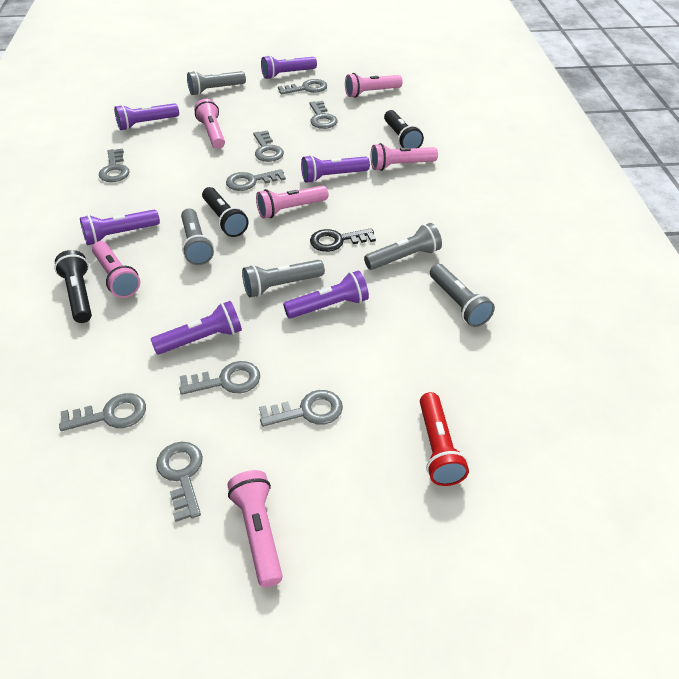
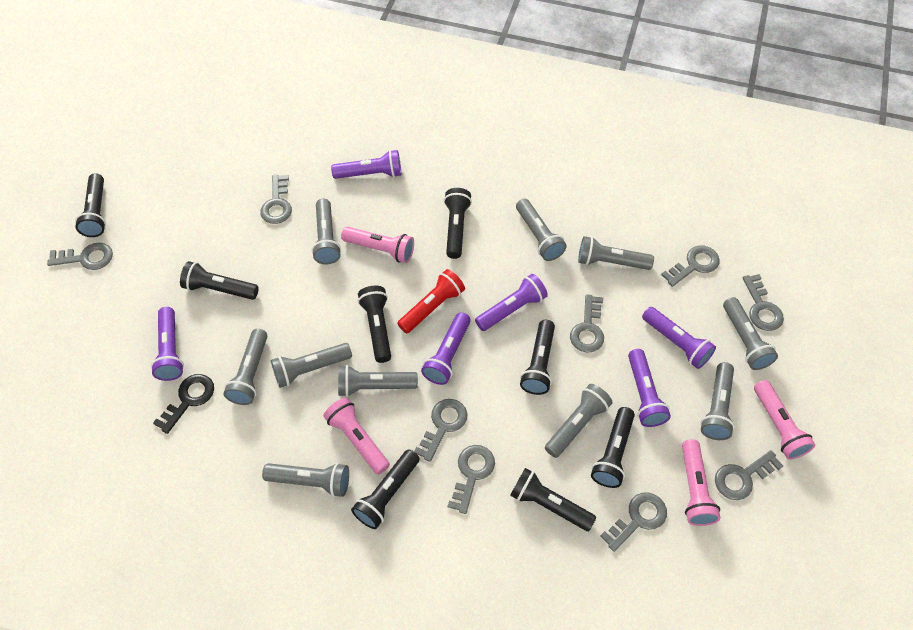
black flashlight: [54,250,92,323] [202,187,249,237] [384,110,424,148] = 3 -> [75,173,106,237] [180,261,259,300] [351,449,420,529] [358,286,391,363] [444,188,472,259] [510,468,596,531] [520,320,555,395] [591,407,635,488] = 8
grey flashlight: [181,208,214,265] [187,71,246,95] [242,260,325,297] [364,223,442,270] [430,264,495,327] = 5 -> [223,329,268,405] [262,463,349,497] [271,343,352,388] [312,199,341,264] [338,365,418,397] [516,198,567,261] [545,384,613,458] [578,236,654,270] [700,362,735,440] [723,297,778,370] = 10
pink flashlight: [92,241,140,298] [194,99,225,149] [227,470,283,587] [256,185,328,219] [345,73,403,98] [371,143,438,171] = 6 -> [323,398,390,475] [341,227,414,263] [682,439,720,526] [754,380,815,460] = 4

